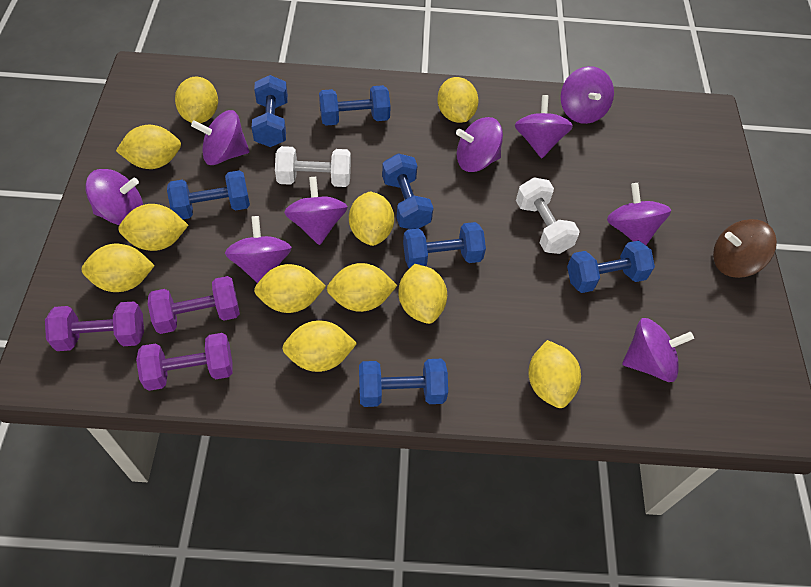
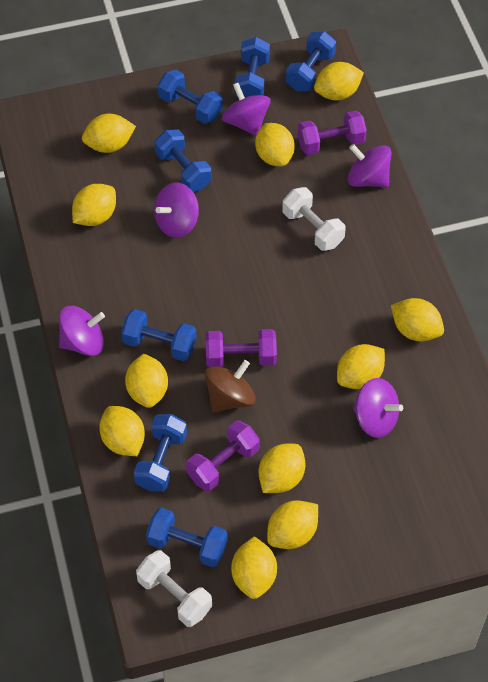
purple spinning top: [85,169,143,225] [191,110,249,165] [225,216,292,283] [284,177,348,245] [456,117,503,172] [515,95,573,158] [561,66,614,124] [607,183,671,245] [622,318,694,382] = 9 -> [59,306,105,356] [154,182,199,238] [222,83,271,136] [348,144,392,188] [353,378,403,438] = 5

